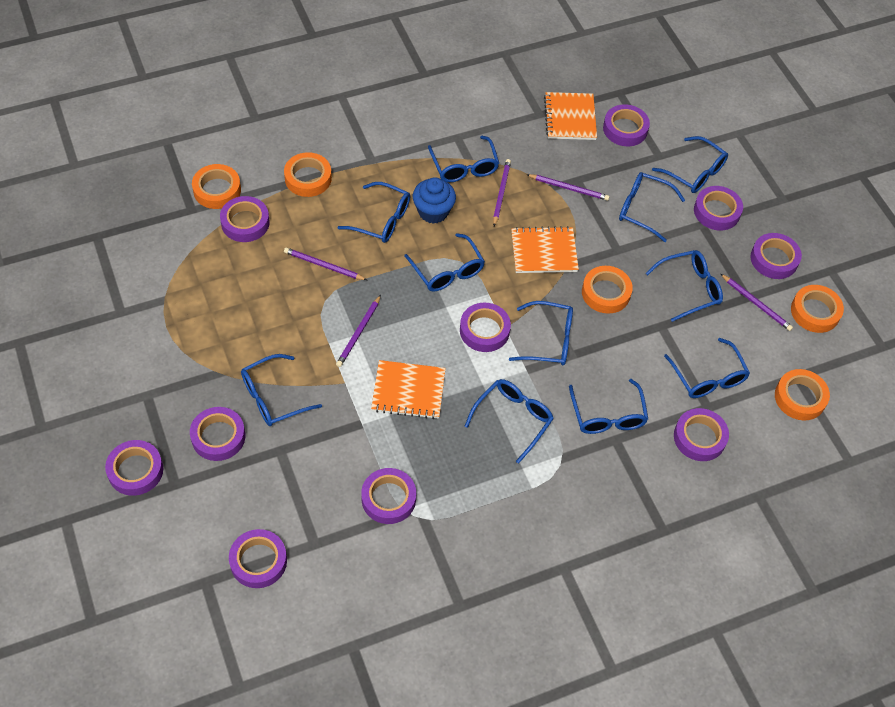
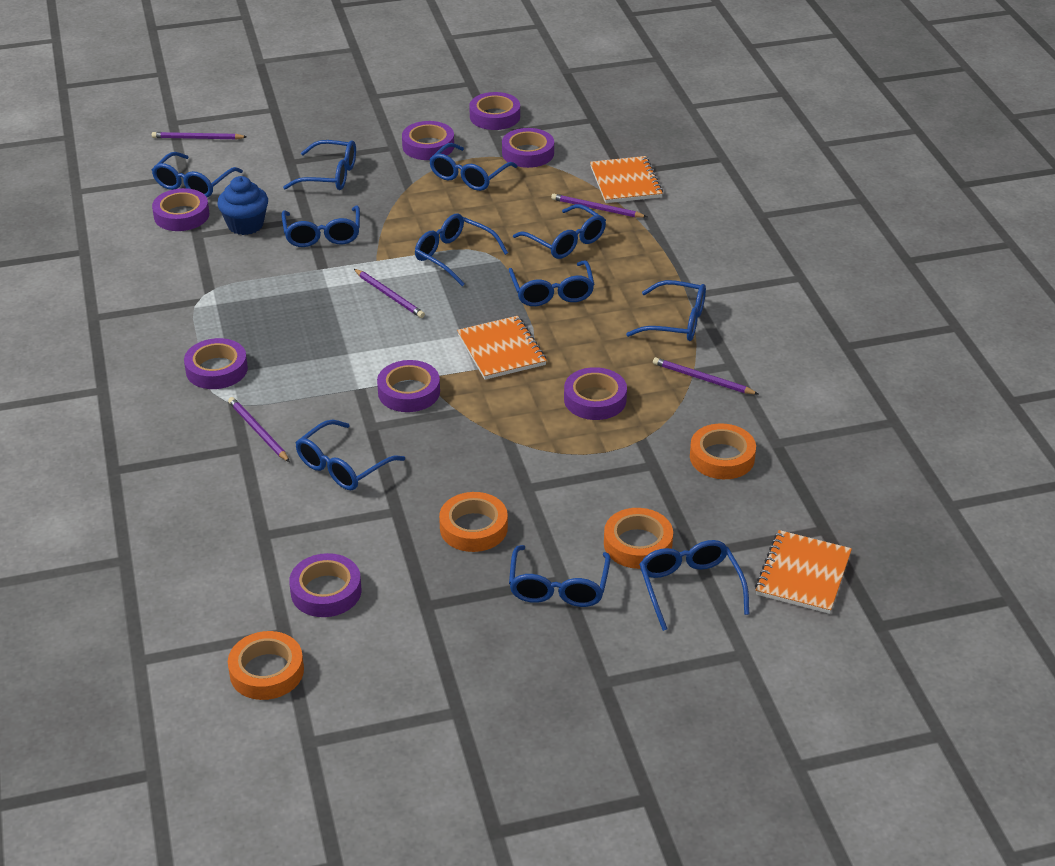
orange tape: [192,164,241,209] [284,152,332,197] [582,266,633,314] [775,369,830,420] [791,285,844,333] = 5 -> [228,631,304,700] [439,492,508,552] [604,508,673,569] [690,423,756,479] = 4
purple tape: [105,440,163,496] [190,407,245,461] [220,196,270,242] [229,529,287,588] [361,468,416,524] [460,303,511,352] [603,104,650,146] [674,408,729,461] [694,186,743,230] [750,233,802,279] = 10 -> [152,188,209,231] [184,338,248,389] [289,553,362,617] [377,360,440,412] [402,121,454,160] [469,92,520,130] [502,128,554,168] [564,367,627,420] = 8

